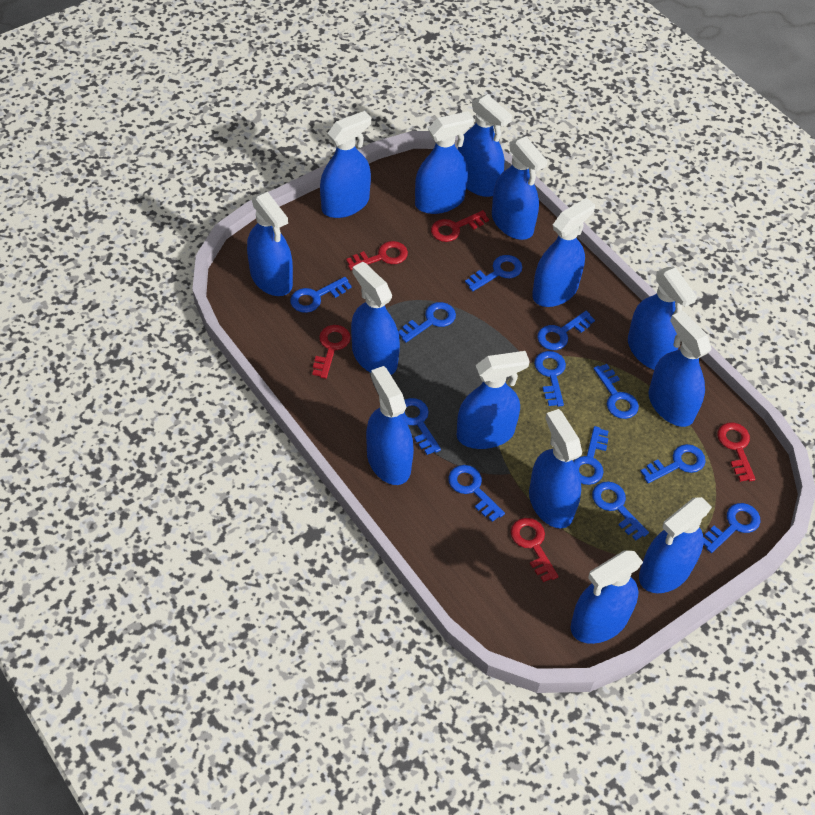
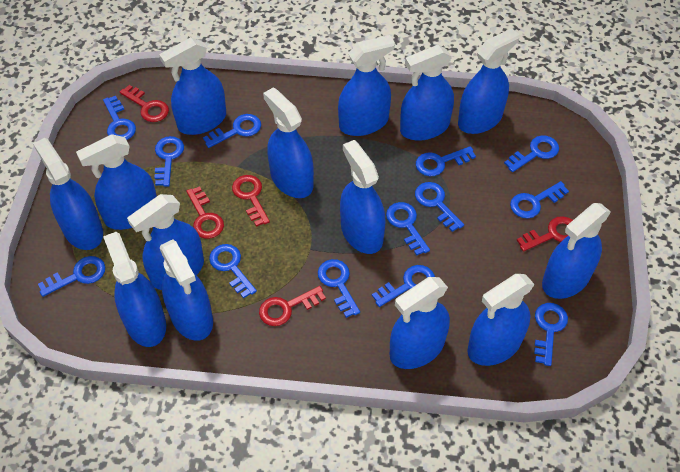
blue key: [290,277,352,313] [398,302,456,343] [401,398,441,455] [448,465,505,522] [465,255,522,291] [534,351,566,407] [537,311,595,350] [573,426,609,485] [592,481,649,540] [593,364,639,419] [640,444,706,483] [704,503,760,553] = 12 -> [38,256,105,297] [103,96,136,140] [154,136,184,187] [203,114,261,148] [209,244,257,298] [318,259,360,318] [372,265,435,307] [386,202,430,256] [415,182,464,232] [416,146,476,176] [504,136,559,172] [510,181,569,218] [534,303,568,366] = 13

